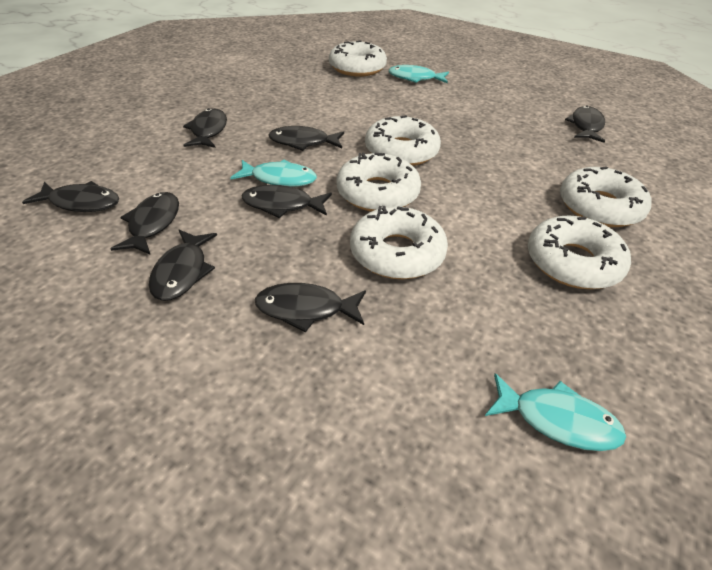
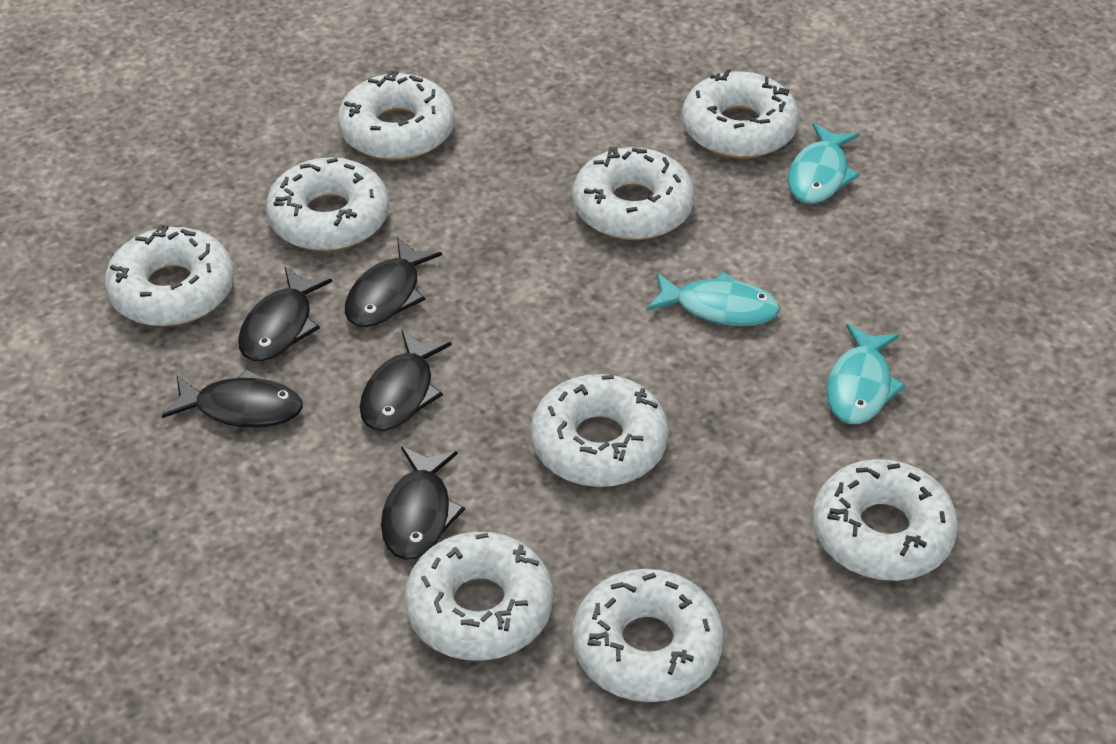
black fish: [22,181,119,212] [110,192,179,255] [149,230,217,301] [183,108,227,148] [242,185,332,218] [255,283,366,333] [269,126,344,151] [565,106,605,143] = 8 -> [162,369,303,428] [238,267,332,361] [345,237,442,327] [360,330,452,431] [381,447,465,560] = 5
white donut: [329,40,387,77] [336,153,421,212] [350,206,448,279] [365,115,441,166] [528,216,631,289] [560,166,652,227] = 6 -> [105,224,234,326] [266,157,389,251] [338,70,455,161] [404,532,553,661] [531,374,669,487] [572,147,694,240] [572,569,724,702] [682,69,799,159] [813,459,958,581] = 9

